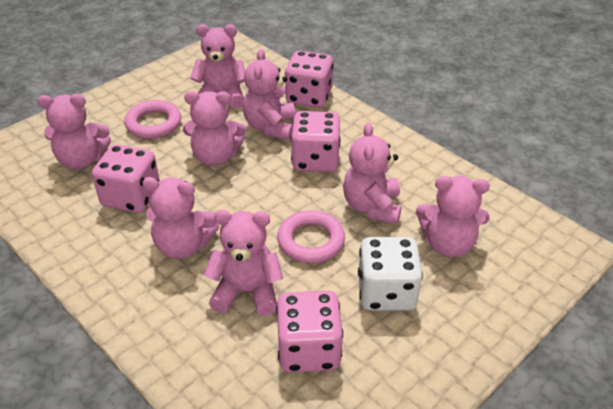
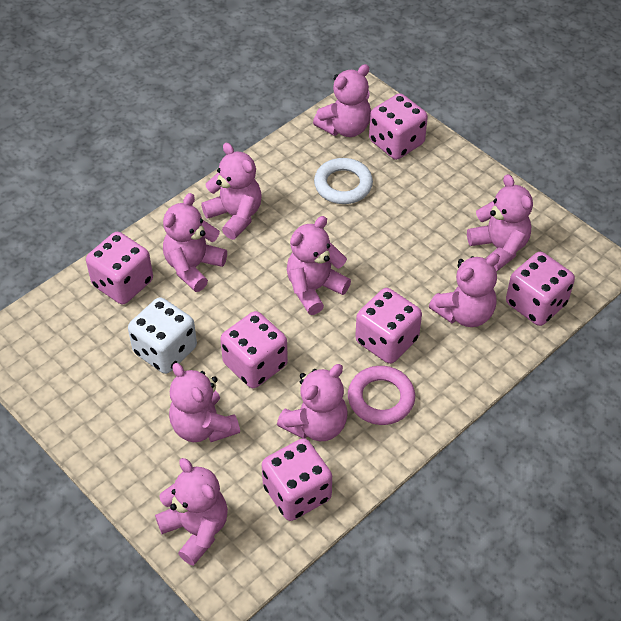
pink dice: [92,144,160,213] [276,291,343,372] [285,51,334,108] [291,111,340,172] = 4 -> [86,232,153,304] [220,311,288,388] [262,438,332,521] [355,288,422,364] [369,93,428,160] [506,252,575,326] = 6
pink ring: [124,100,181,139] [277,210,345,263] = 2 -> [348,366,415,425] = 1
pink teddy bear: [38,94,111,170] [142,177,219,259] [183,91,246,166] [190,24,245,108] [204,210,283,315] [243,49,295,140] [343,123,401,224] [416,176,490,257] = 8 -> [155,458,228,566] [163,193,227,292] [169,363,240,442] [201,143,262,240] [277,364,347,441] [287,216,351,315] [313,64,371,137] [429,253,500,327] [467,174,533,272] = 9
white ring: none = 0 -> [314,158,373,204] = 1

